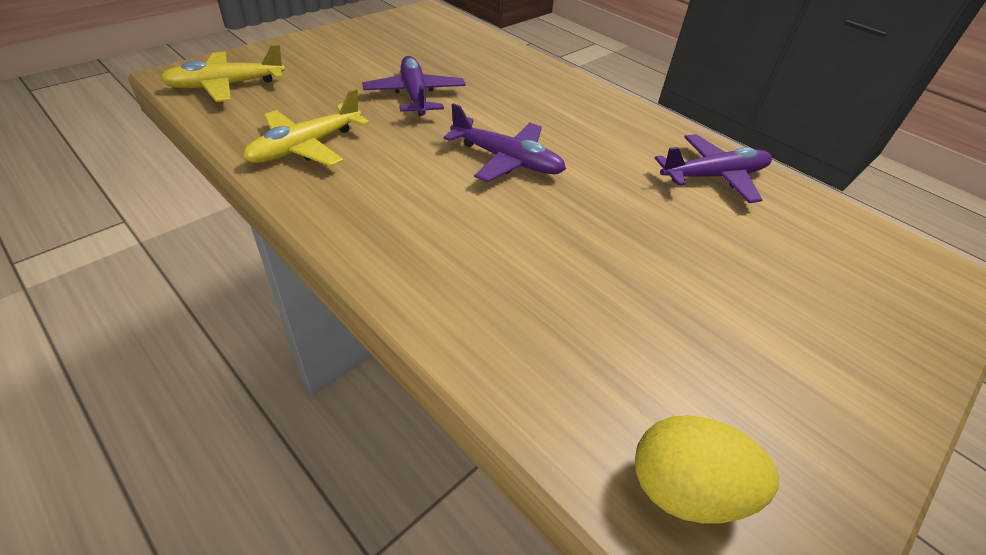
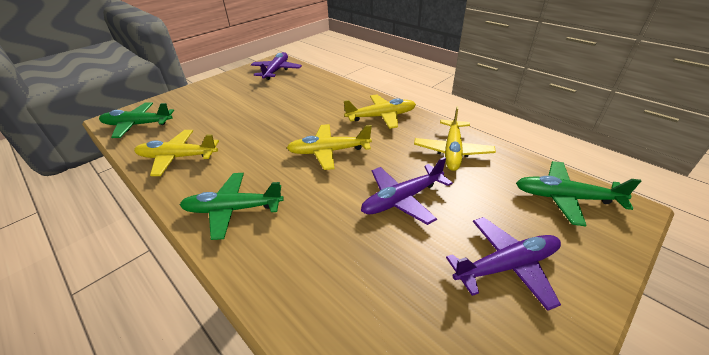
green plane: none = 0 -> [99,102,174,138] [180,173,284,240] [516,161,641,226] = 3
yellow egg: [635,415,779,524] = 1 -> none = 0
yellow plane: [159,44,285,102] [243,89,370,167] = 2 -> [134,130,219,176] [287,124,372,170] [344,94,416,129] [414,106,496,171] = 4

